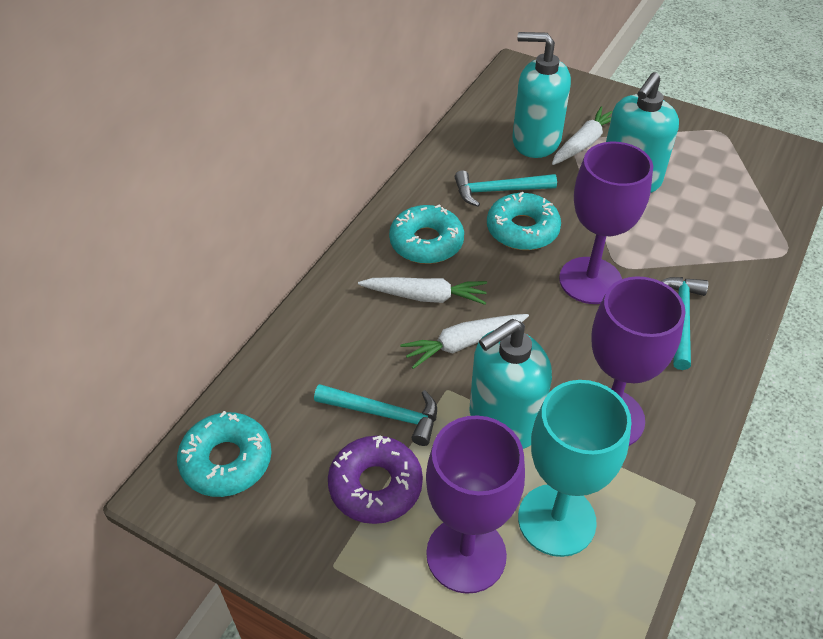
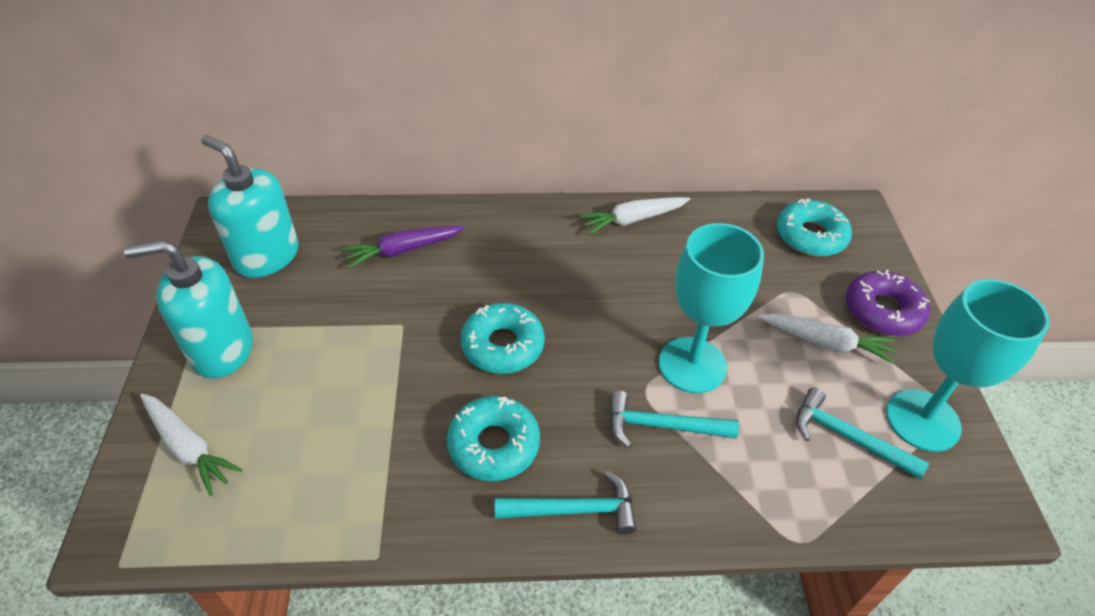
purple carrot: none = 0 -> [342,226,465,269] = 1
purple goblet: [426,415,525,594] [559,142,653,304] [592,276,686,446] = 3 -> none = 0
turquoise goblet: [518,380,631,557] = 1 -> [659,223,764,393] [886,279,1050,452] = 2
turquoise soap dispenser: [469,319,552,449] [512,32,571,158] [606,72,679,193] = 3 -> [124,240,253,378] [201,135,298,278] = 2

